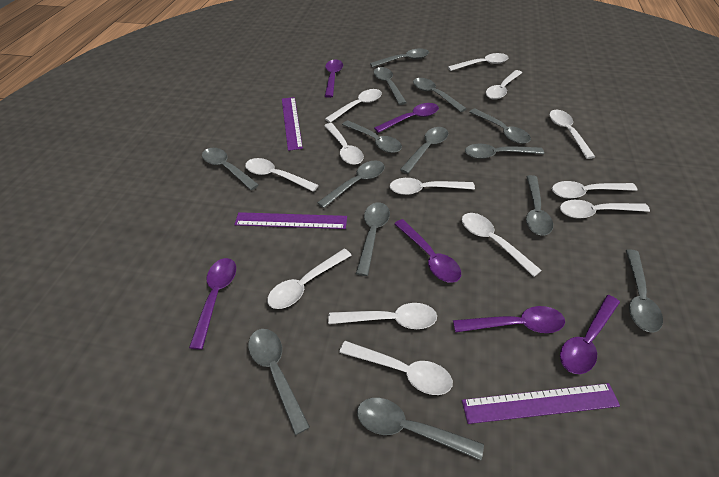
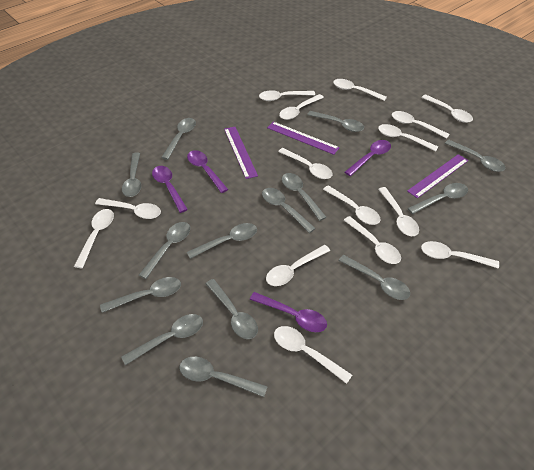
purple spoon: [189,258,236,350] [325,59,343,98] [374,103,439,133] [394,219,461,283] [453,306,565,333] [560,295,620,374] = 6 -> [152,166,188,213] [187,150,228,193] [250,292,327,332] [345,140,391,176] = 4
white spoon: [245,158,319,192] [267,249,352,309] [324,123,364,165] [325,89,382,123] [328,303,437,329] [339,341,453,395] [390,178,475,195] [448,53,509,71] [462,213,542,277] [486,70,522,100] [549,110,595,159] [552,181,637,199] [560,200,650,218] = 13 -> [74,209,114,269] [95,198,161,219] [259,90,315,101] [266,245,330,286] [274,326,352,384] [278,148,333,179] [279,94,324,120] [323,185,380,225] [333,79,387,101] [344,216,401,264] [378,124,438,151] [378,187,419,236] [392,111,450,139] [421,95,473,123] [421,241,499,269] = 15

